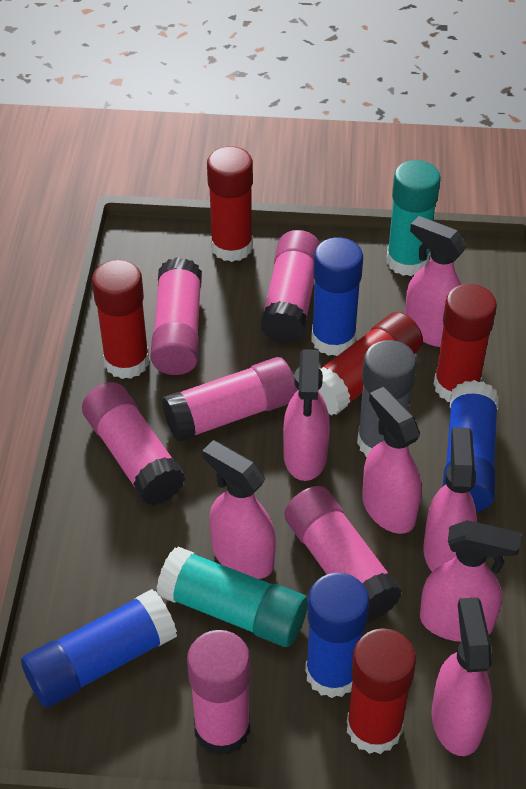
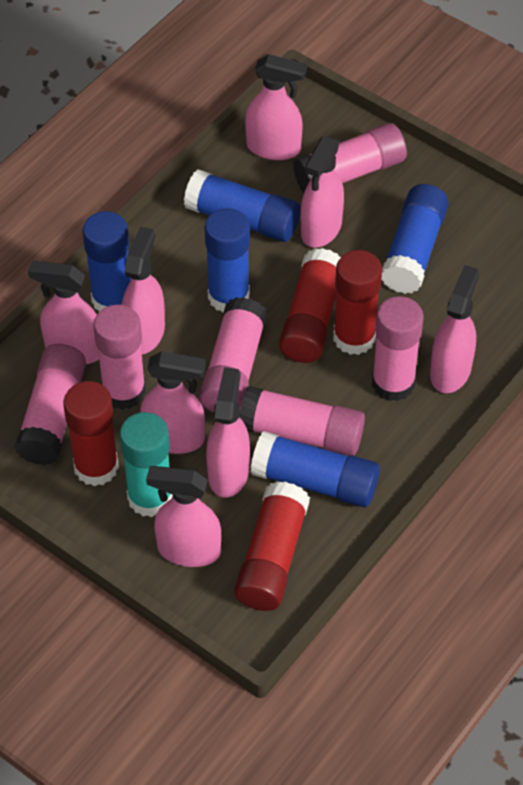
blue glue stick: [21,589,177,707] [305,573,369,698] [311,237,363,356] [443,380,499,512] = 4 -> [82,211,131,312] [184,169,300,242] [204,208,250,312] [250,431,380,507] [381,184,449,294] = 5
grey glue stick: [357,340,417,457] = 1 -> none = 0
pink spray bottle: [202,440,276,579] [283,349,330,481] [362,387,421,534] [405,216,467,347] [420,520,521,642] [423,427,477,572] [432,597,492,756] = 7 -> [28,261,99,364] [122,226,165,354] [140,351,206,454] [146,466,221,567] [206,367,250,497] [245,54,307,160] [301,136,344,248] [430,265,479,393] = 8
red glue stick: [92,260,149,379] [207,146,253,262] [318,312,423,416] [347,628,416,754] [433,284,497,402] = 5 -> [63,381,119,486] [234,481,310,611] [279,248,341,363] [333,250,382,355] = 4
turquoise glue stick: [156,547,308,647] [386,160,441,276] = 2 -> [120,412,173,517] = 1

